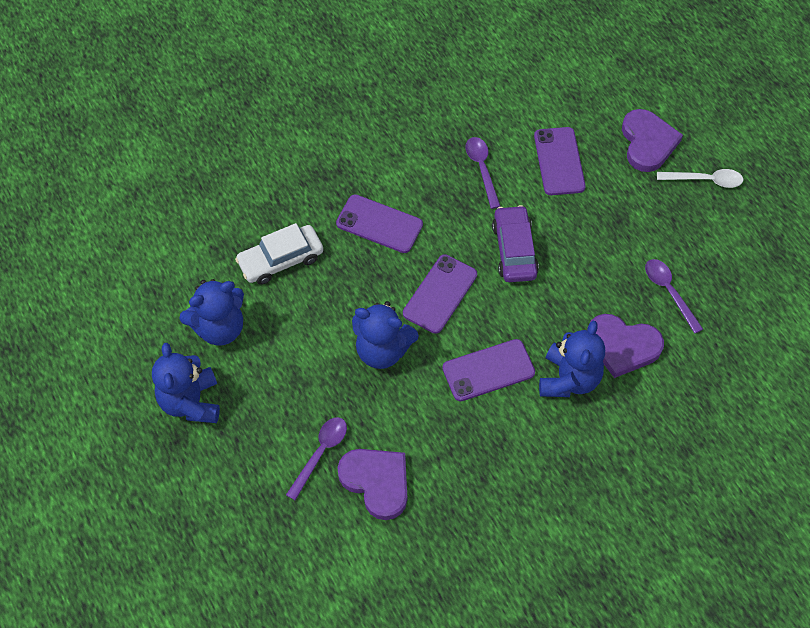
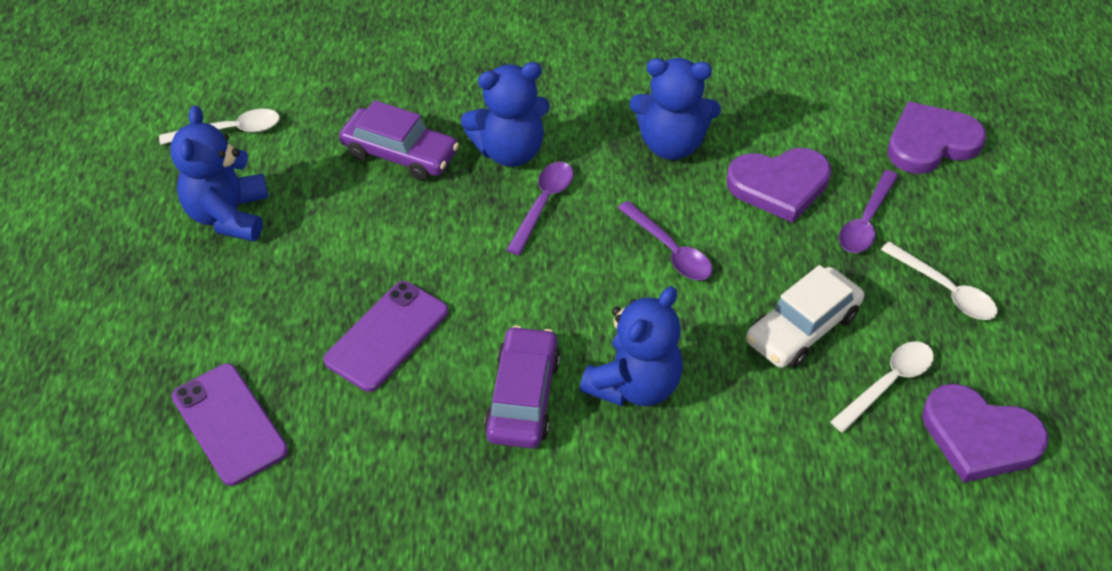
purple car: [492,205,539,282] = 1 -> [339,100,459,181] [484,326,561,448] = 2
purple phone: [336,194,423,253] [403,254,477,334] [442,339,535,401] [534,127,586,195] = 4 -> [172,363,288,486] [324,281,448,392] = 2
white spoon: [657,169,744,188] = 1 -> [159,109,280,145] [830,341,934,432] [881,241,997,320] = 3

